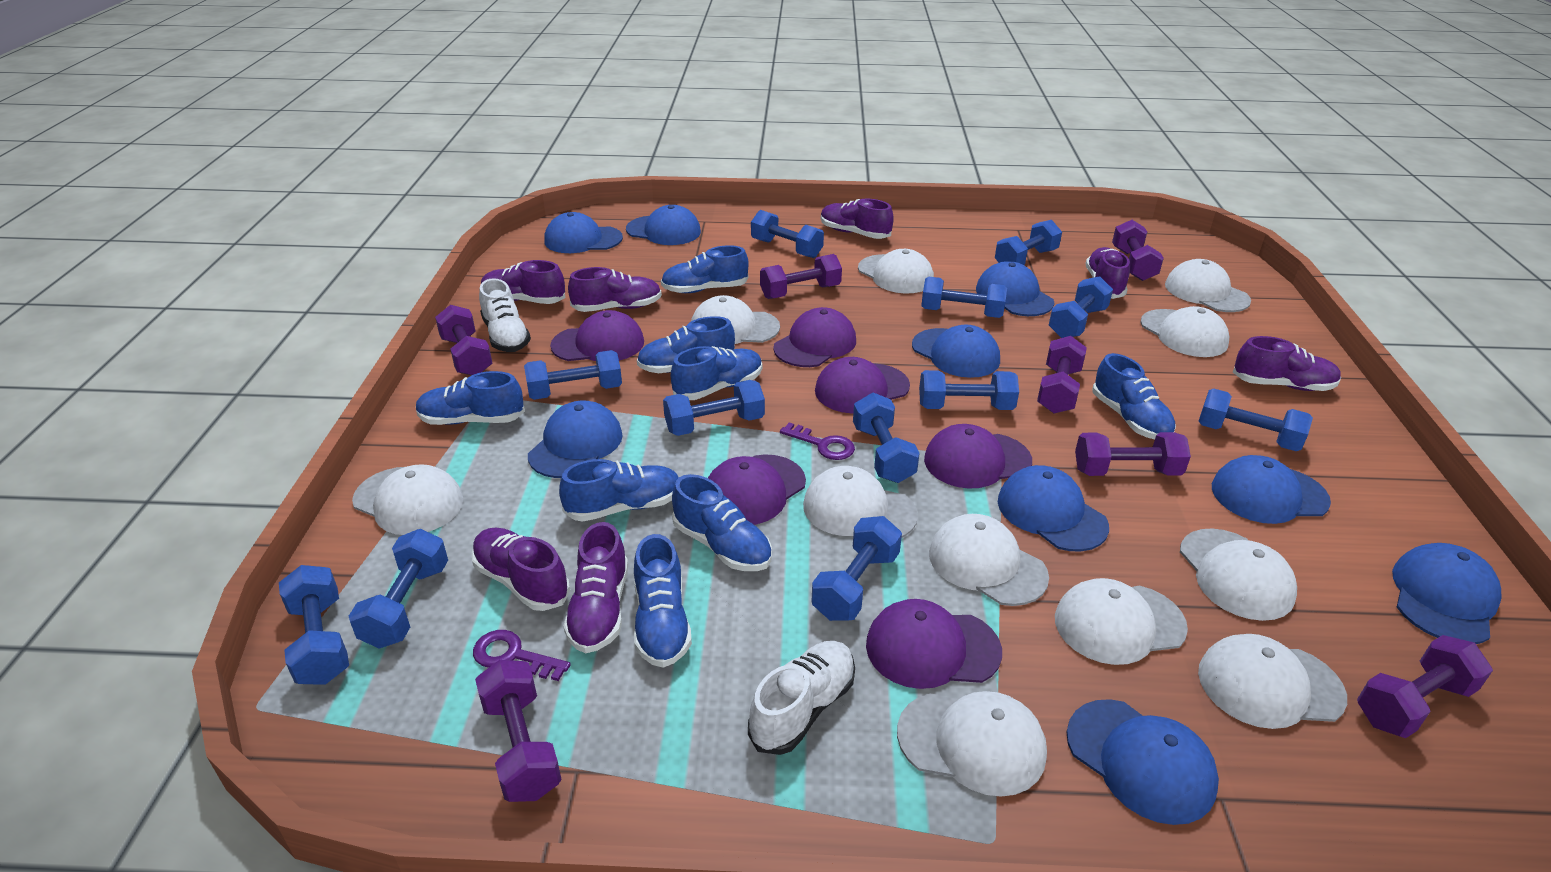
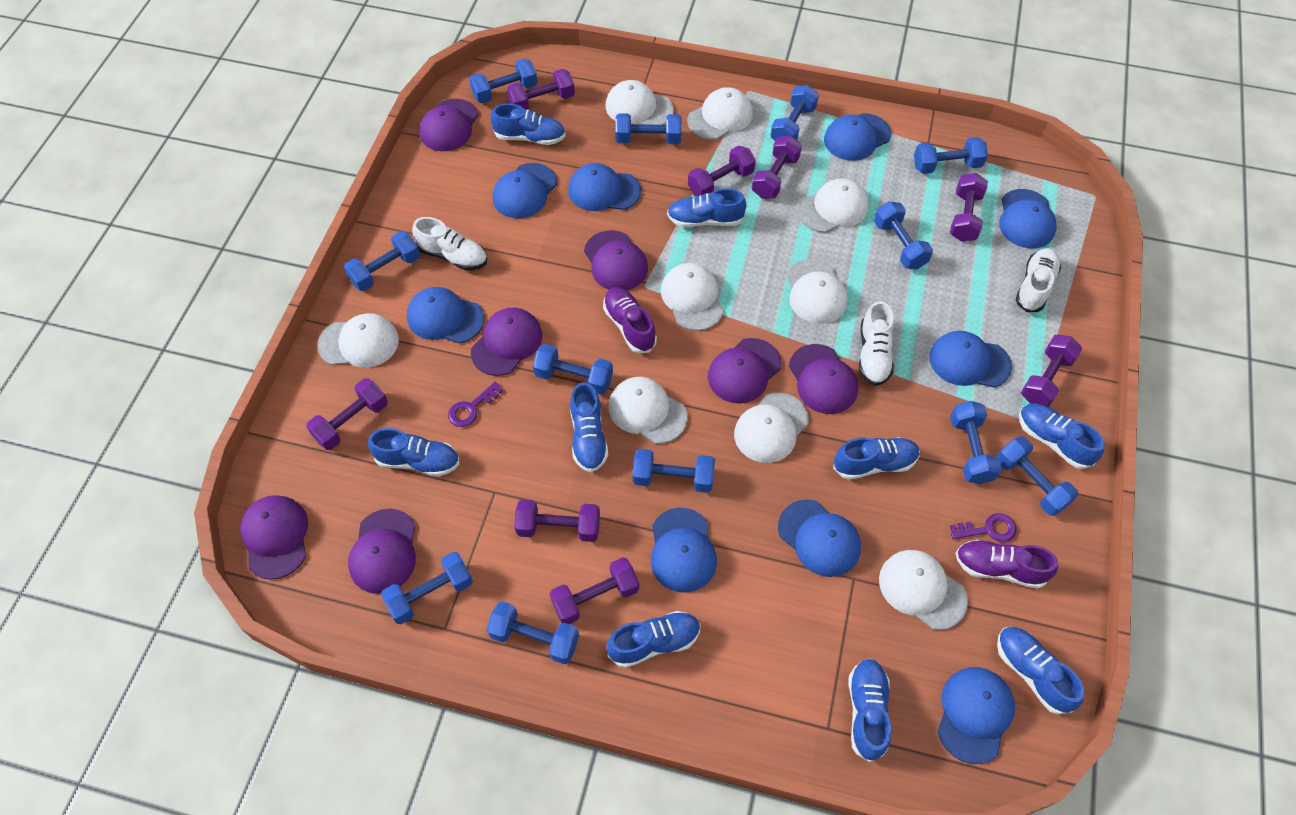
blue shoe: [416,371,525,425] [559,459,679,522] [634,534,692,668] [637,316,735,373] [661,245,749,293] [671,346,762,400] [672,474,772,571] [1092,353,1176,439] = 8 -> [368,428,460,477] [491,104,566,145] [570,382,608,472] [606,611,701,668] [667,188,746,227] [833,437,920,480] [848,659,891,762] [997,627,1084,715] [1019,403,1105,469] = 9
purple cap: [550,310,644,361] [708,454,806,525] [773,307,856,367] [815,357,910,413] [866,599,1002,689] [924,424,1032,489] = 6 -> [240,495,308,580] [348,509,416,594] [419,99,478,151] [471,308,542,376] [584,230,648,290] [708,338,782,404] [789,344,858,414] = 7
purple dumbbell: [435,305,493,375] [475,660,562,802] [760,254,842,299] [1037,336,1087,413] [1075,432,1191,476] [1112,220,1164,281] [1357,635,1493,738] = 7 -> [306,378,388,450] [507,69,575,109] [514,499,600,542] [550,557,639,624] [688,145,756,197] [751,136,802,199] [950,173,988,242] [1021,334,1082,407] = 8
purple shoe: [472,528,570,611] [481,260,565,304] [564,522,628,653] [568,267,662,312] [821,199,894,239] [1085,247,1130,299] [1233,336,1341,391] = 7 -> [603,287,657,353] [956,540,1058,589] = 2
white cap: [352,464,463,535] [691,295,780,344] [803,466,918,538] [858,249,934,293] [897,691,1047,797] [929,514,1049,606] [1055,578,1188,665] [1140,306,1229,357] [1165,259,1251,312] [1180,528,1297,621] [1198,634,1347,729] = 11 -> [317,313,399,368] [606,80,674,125] [608,377,688,444] [661,263,724,331] [687,87,753,140] [734,393,809,463] [787,259,848,324] [797,178,869,233] [879,550,968,630] = 9
white shoe: [479,278,531,352] [748,641,855,755] = 2 -> [412,217,487,270] [859,301,894,386] [1016,248,1061,312] = 3

